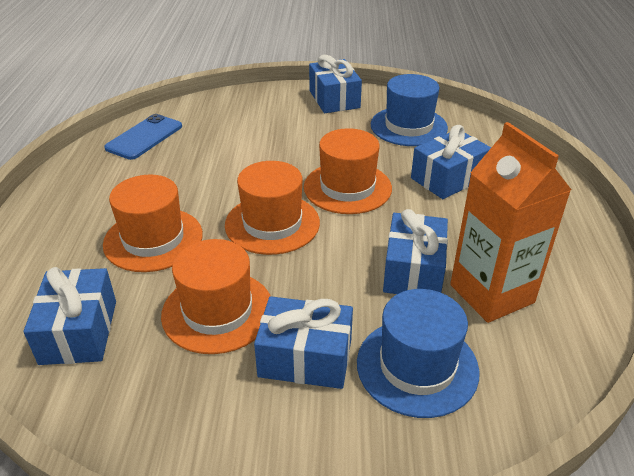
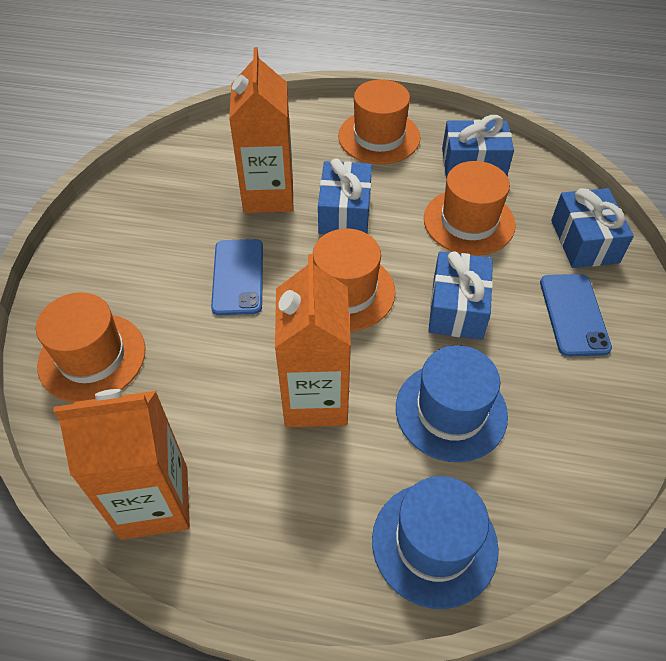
blue gift: [23,267,116,365] [254,296,353,389] [309,55,362,113] [383,209,448,294] [411,125,491,199] = 5 -> [318,158,372,234] [429,251,493,340] [442,115,514,178] [551,188,634,268] = 4
blue phone: [104,114,182,160] = 1 -> [211,239,263,315] [540,274,612,357] = 2
orange carton: [450,122,571,323] = 1 -> [54,389,190,540] [229,47,293,213] [275,254,351,427] = 3

